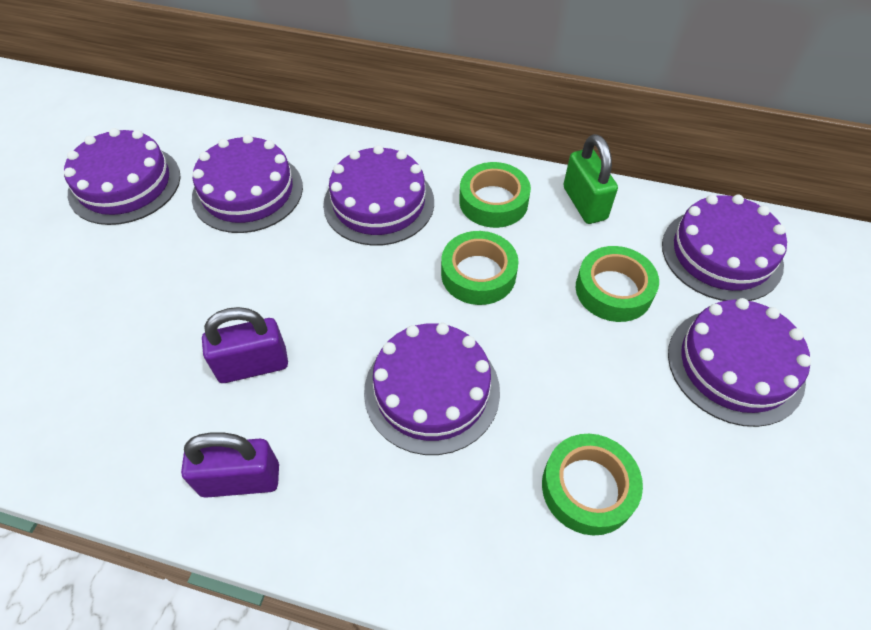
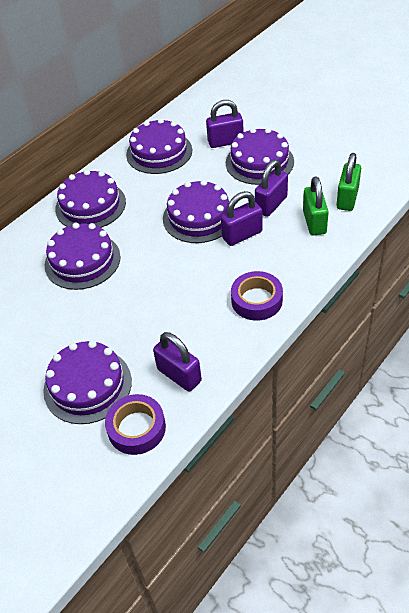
green padlock: [563,134,618,224] = 1 -> [303,176,329,235] [336,153,361,211] = 2
green tape: [441,231,519,305] [459,162,531,228] [542,434,643,535] [576,246,659,322] = 4 -> none = 0
purple padlock: [181,432,279,498] [202,307,288,383] = 2 -> [153,332,202,392] [206,100,244,148] [221,191,263,246] [255,160,288,217] = 4
purple tape: none = 0 -> [105,394,166,455] [231,271,283,321] = 2

